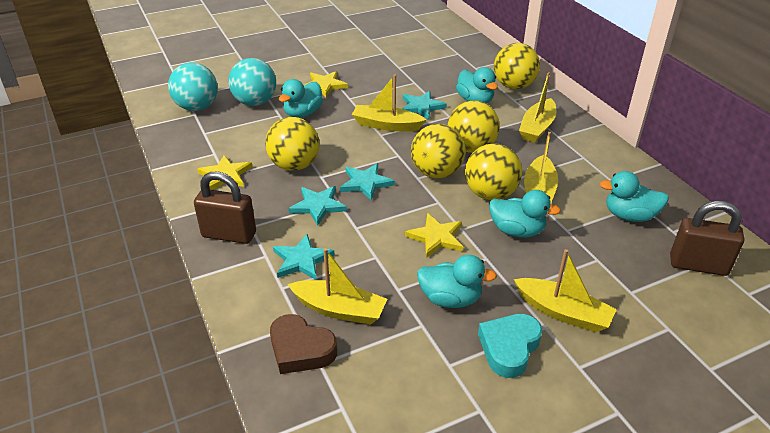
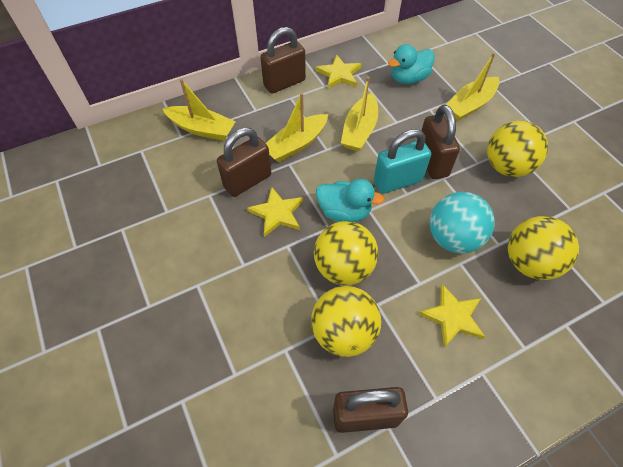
brown heart: [270,314,337,374] = 1 -> none = 0
brown padlock: [194,172,256,244] [670,201,744,276] = 2 -> [217,128,271,197] [260,27,306,93] [333,387,408,433] [421,105,460,179] = 4
turquoise ball: [168,62,218,111] [228,58,276,106] = 2 -> [430,192,495,254] = 1
turquoise duck: [279,79,323,118] [417,255,497,308] [456,67,498,104] [489,190,561,237] [600,171,669,222] = 5 -> [316,179,384,222] [388,44,435,84] = 2
turquoise heart: [478,314,542,378] = 1 -> none = 0
turquoise padlock: none = 0 -> [374,129,431,194] = 1
turquoise star: [273,234,334,280] [289,186,347,226] [340,163,395,200] [402,91,447,120] = 4 -> none = 0
yellow ball: [265,117,320,171] [411,124,466,178] [448,100,500,153] [465,143,522,200] [494,43,540,89] = 5 -> [311,286,381,357] [314,221,378,286] [487,121,548,177] [508,216,579,280] = 4
yellow boat: [288,248,387,325] [352,74,426,132] [514,249,617,332] [519,72,556,143] [524,132,558,202] = 5 -> [163,79,236,141] [265,93,328,162] [341,76,378,151] [446,52,499,121] = 4

